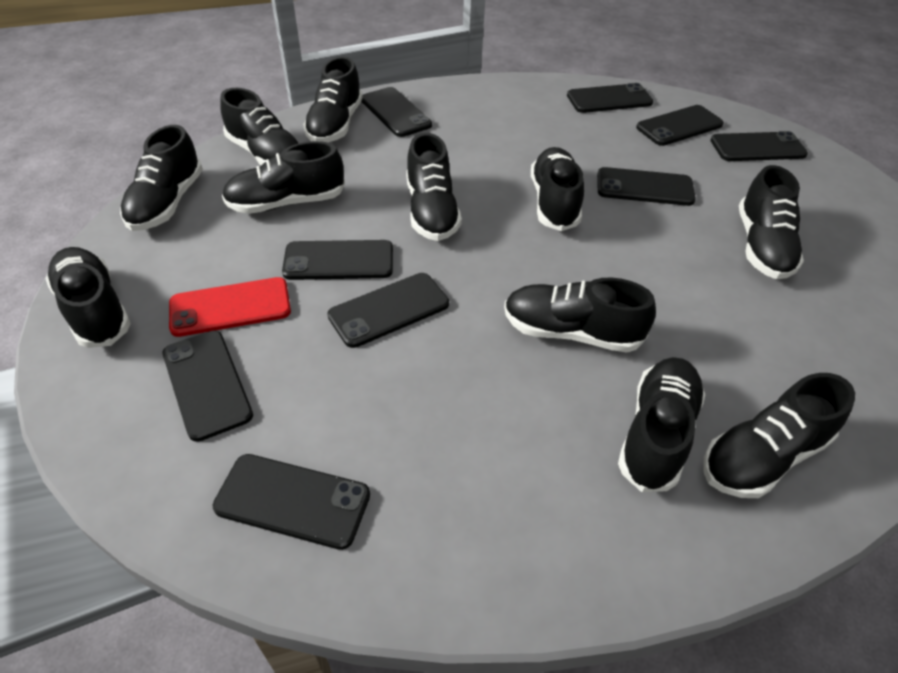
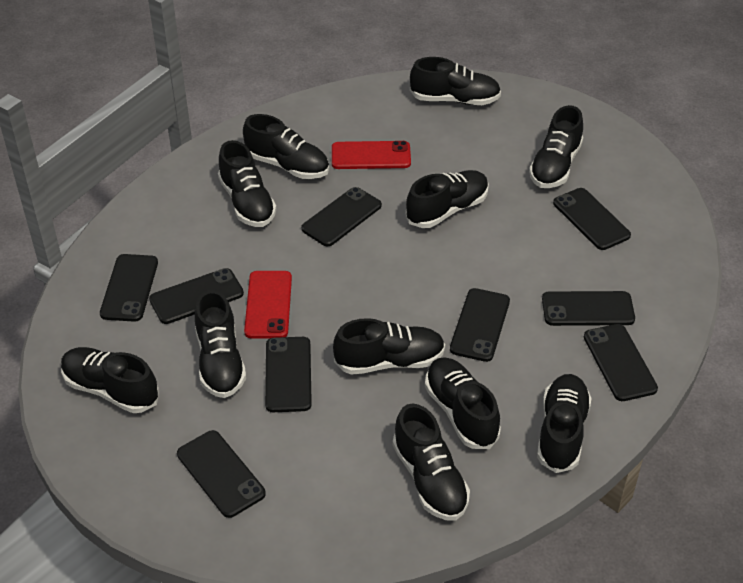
red phone: [169,277,291,337] = 1 -> [244,271,292,339] [332,141,411,169] = 2

